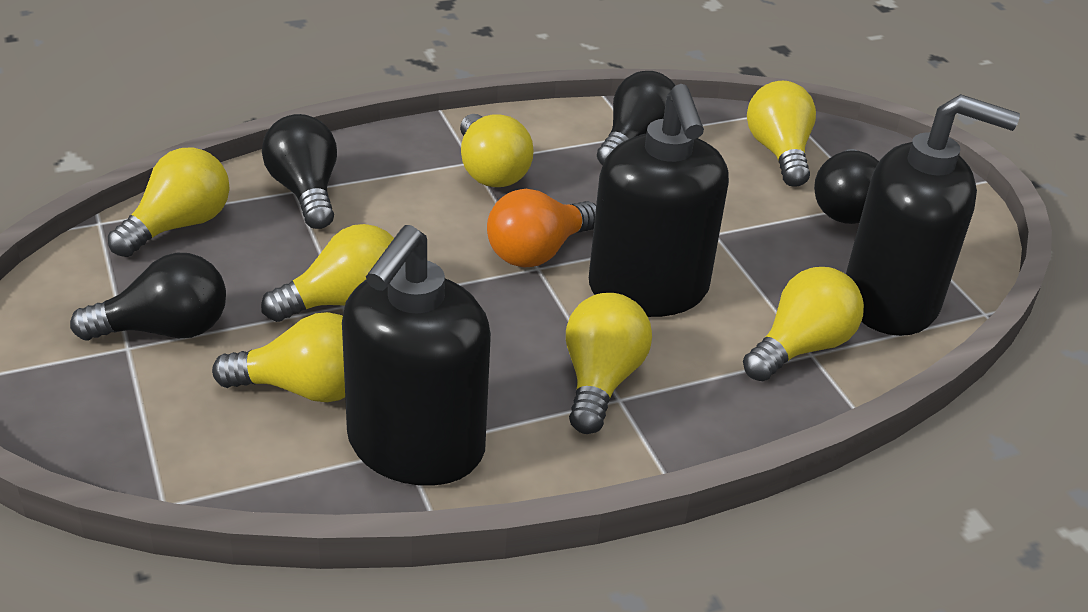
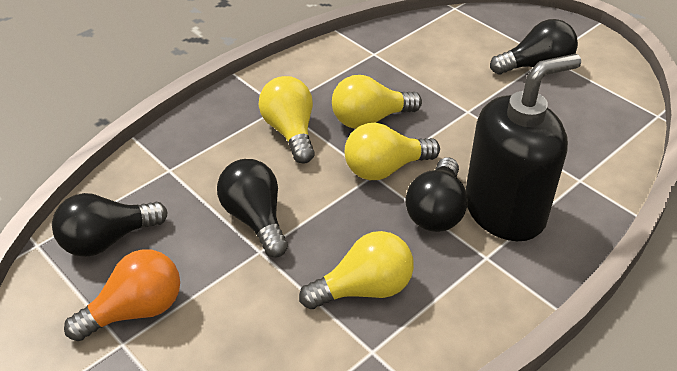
black soap dispenser: [342,225,491,486] [589,84,729,317] [846,94,1020,336] = 3 -> [466,54,581,241] = 1
yellow light bulb: [108,147,230,257] [212,312,345,402] [261,224,394,322] [460,114,533,187] [566,293,652,434] [743,267,864,381] [747,81,816,187] = 7 -> [259,76,315,164] [299,231,414,309] [332,75,422,129] [345,123,440,180] = 4

